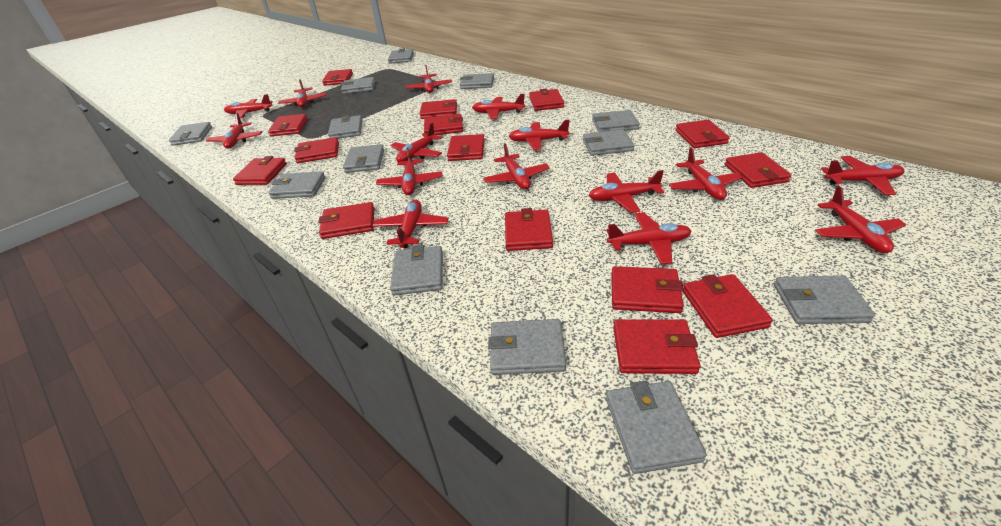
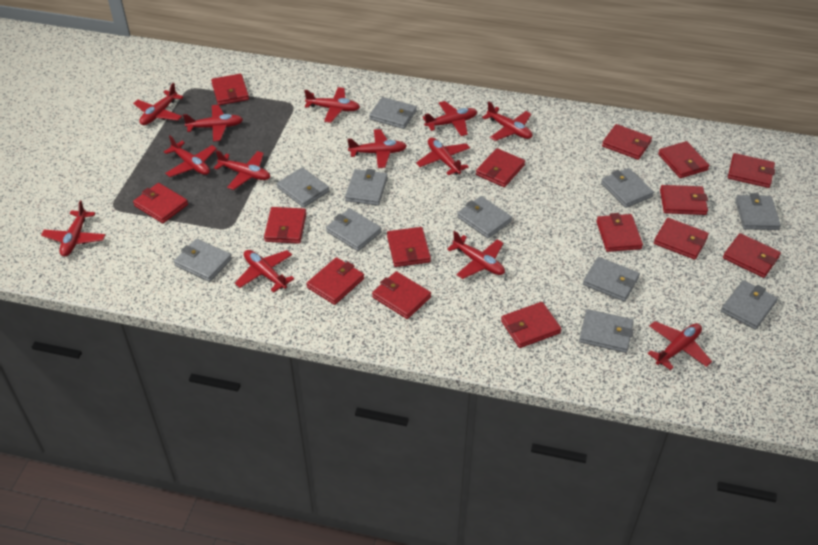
grey wallet: [169,122,212,146] [268,171,325,199] [328,115,362,139] [341,77,375,94] [343,144,384,173] [388,48,414,64] [390,245,443,295] [459,73,494,89] [488,319,566,375] [583,129,634,156] [592,110,640,132] [606,381,707,474] [774,275,875,324] = 13 -> [174,239,232,282] [277,167,329,208] [326,208,382,251] [345,169,388,206] [369,97,417,129] [457,196,512,239] [579,309,634,353] [583,257,640,302] [601,168,654,208] [721,280,778,330] [735,193,781,230] = 11
red plane: [206,113,262,149] [224,94,273,119] [278,79,326,108] [372,200,448,248] [376,147,442,195] [390,123,443,162] [406,65,452,93] [472,94,525,119] [483,143,550,189] [509,120,570,150] [588,170,664,213] [606,212,692,265] [669,147,743,200] [815,186,906,253] [821,156,904,195] = 15 -> [41,200,105,257] [133,83,183,125] [164,136,217,177] [183,105,243,142] [214,150,270,190] [235,250,294,293] [304,87,360,123] [347,129,407,168] [416,137,470,175] [423,101,477,136] [447,231,505,279] [482,101,532,141] [647,321,712,370] = 13

